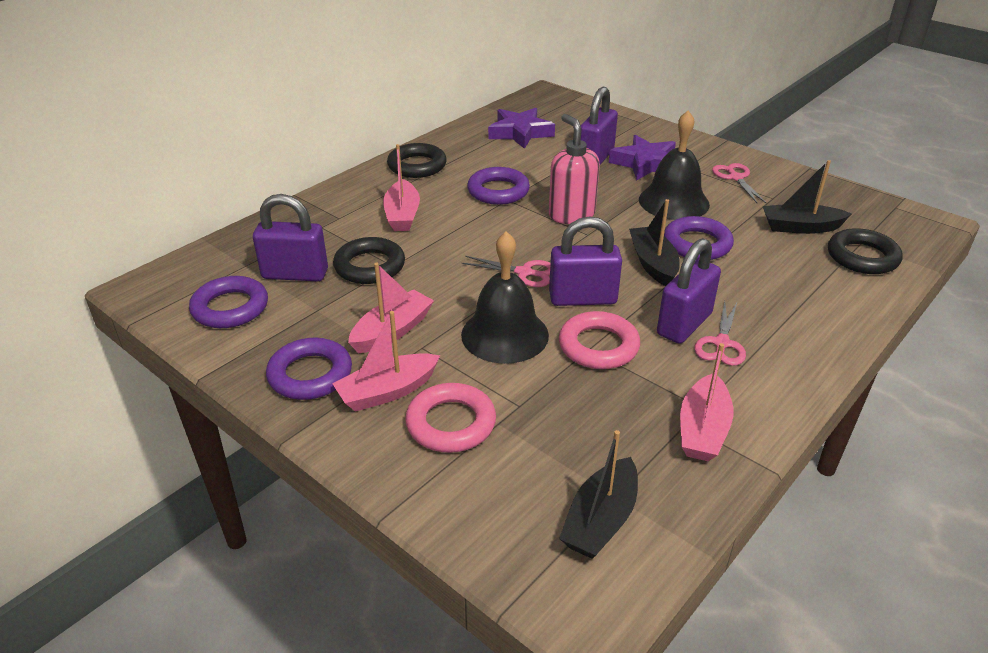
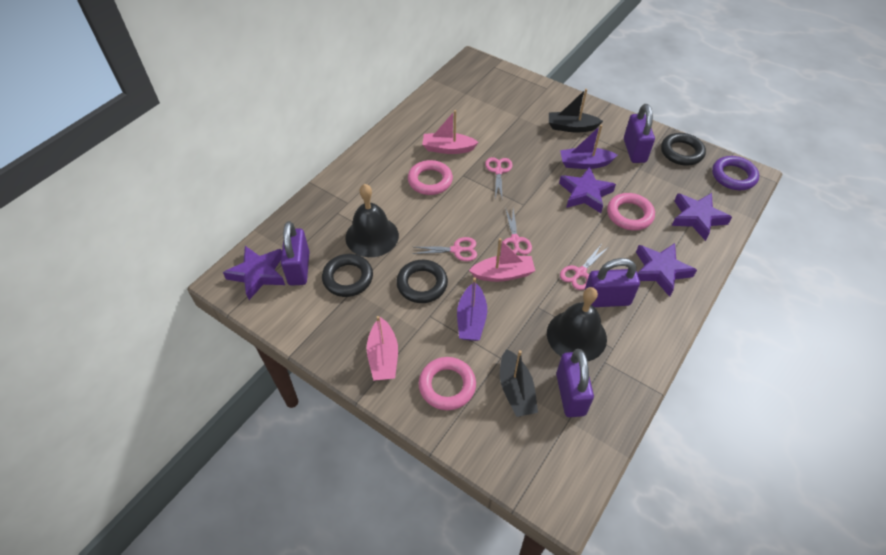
black boat: [559,430,638,559] [629,199,680,286] [763,160,852,234] = 3 -> [500,349,538,417] [549,89,603,132] = 2
pink boat: [332,311,440,412] [348,263,434,353] [383,144,420,231] [680,343,734,461] = 4 -> [367,316,398,381] [422,110,479,154] [469,238,535,282] = 3
pink ring: [405,383,496,453] [559,311,640,369] = 2 -> [408,160,453,195] [419,357,476,410] [607,193,655,230] = 3
pink scissors: [461,256,551,287] [694,301,746,366] [712,163,766,203] = 3 -> [412,237,477,261] [485,157,513,198] [504,209,532,255] [560,245,609,290] = 4
pink soap dispenser: [549,114,600,224] = 1 -> none = 0
purple boat: none = 0 -> [457,277,487,341] [560,125,618,169] = 2
purple ring: [189,276,268,328] [266,338,352,400] [467,167,530,205] [664,216,734,260] = 4 -> [712,156,759,190] = 1
purple star: [488,108,555,149] [609,135,676,181] = 2 -> [223,246,285,300] [559,166,616,213] [636,243,697,297] [672,193,732,241] = 4

